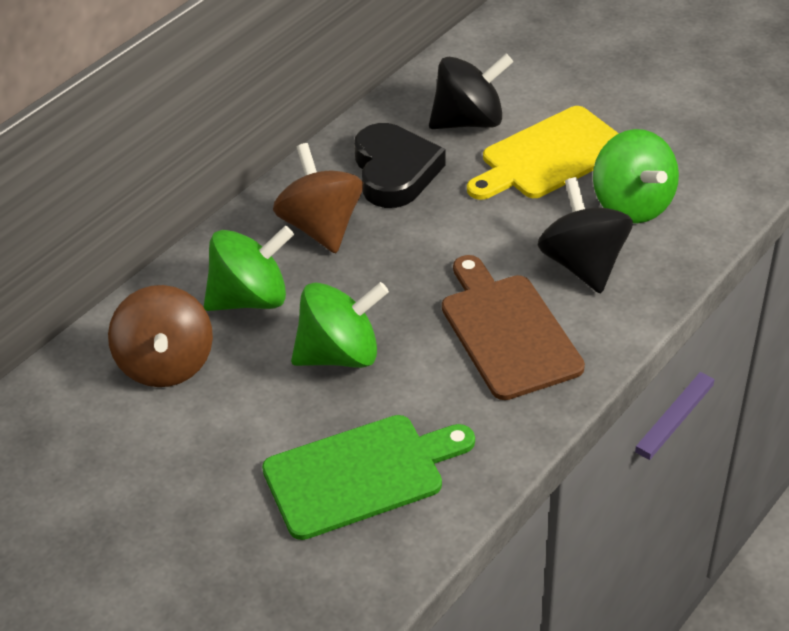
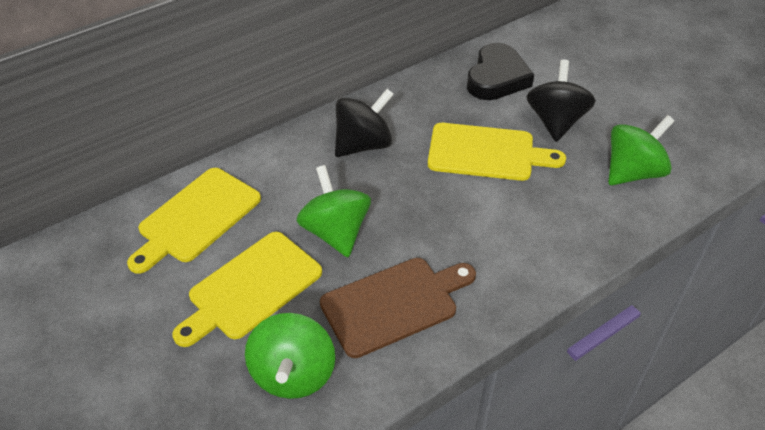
brown spinning top: [108,285,213,387] [273,143,363,253] = 2 -> none = 0
green cutting board: [262,415,475,540] = 1 -> none = 0
yellow cutting board: [467,106,619,200] = 1 -> [127,168,261,274] [172,232,322,347] [428,123,566,181] = 3

